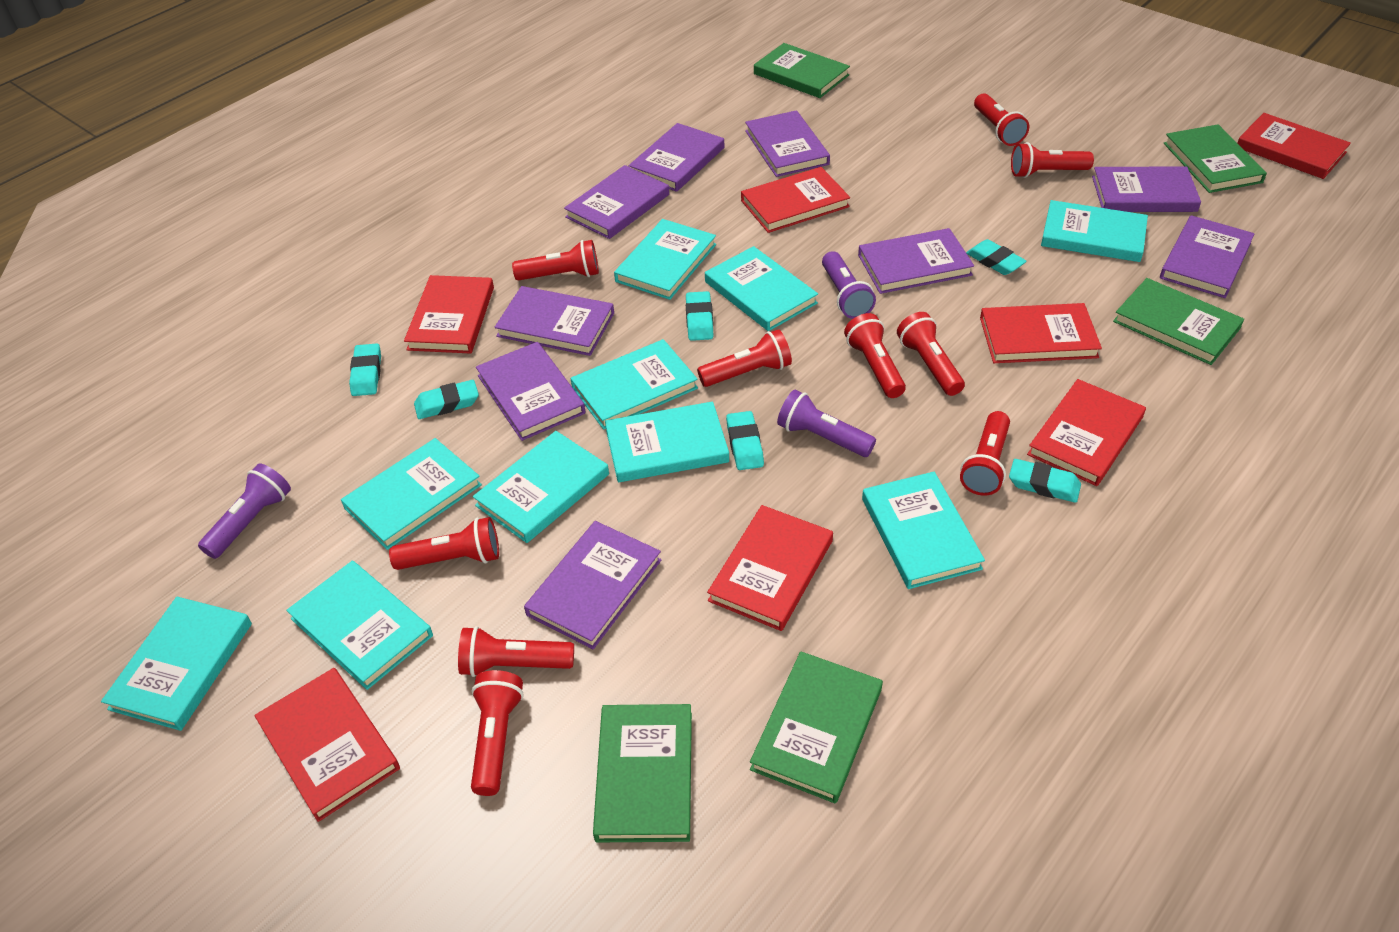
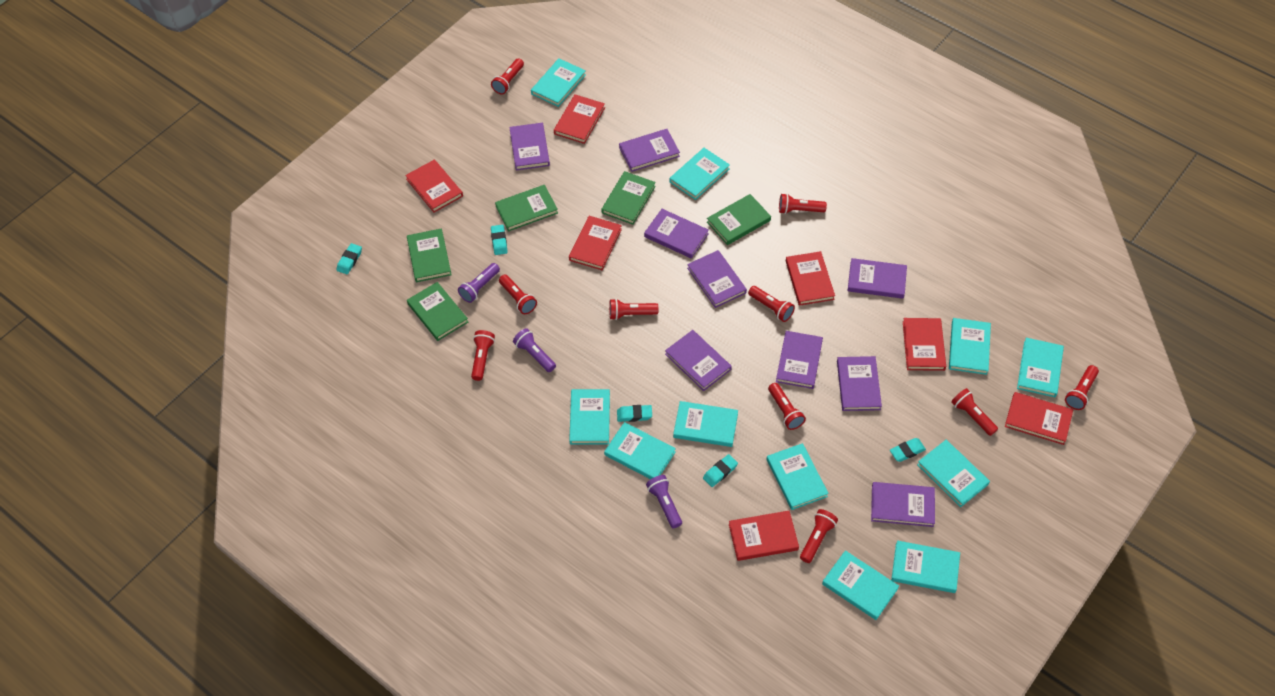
turquoise book: [101,597,252,731] [286,561,433,690] [341,438,482,550] [473,431,609,543] [570,339,698,430] [605,402,729,482] [614,219,716,300] [705,246,818,331] [862,472,985,589] [1041,200,1148,262] = 10 -> [531,58,586,107] [569,389,610,445] [604,422,676,479] [670,148,730,200] [673,401,738,447] [766,443,829,510] [822,550,899,620] [891,541,960,593] [917,440,990,507] [949,318,991,375] [1017,338,1064,397] = 11
turquoise eraser: [349,343,381,396] [414,380,479,419] [686,291,713,341] [726,411,764,470] [966,239,1027,275] [1009,459,1081,503] = 6 -> [337,243,362,274] [491,225,508,255] [617,405,652,422] [703,454,738,487] [890,438,926,462] = 5

